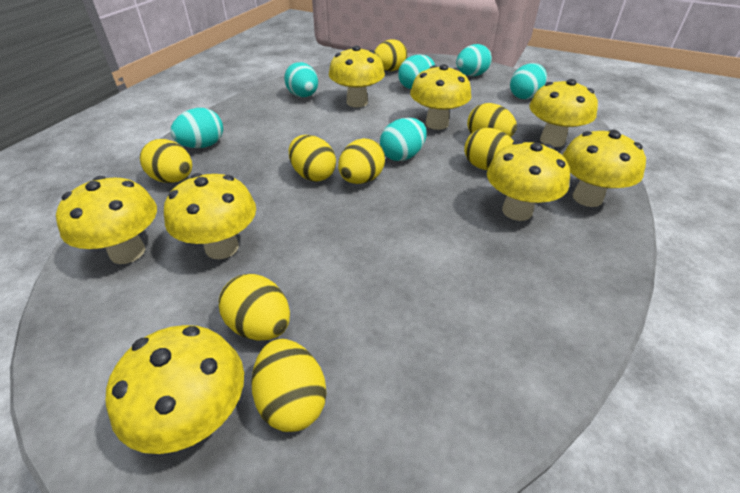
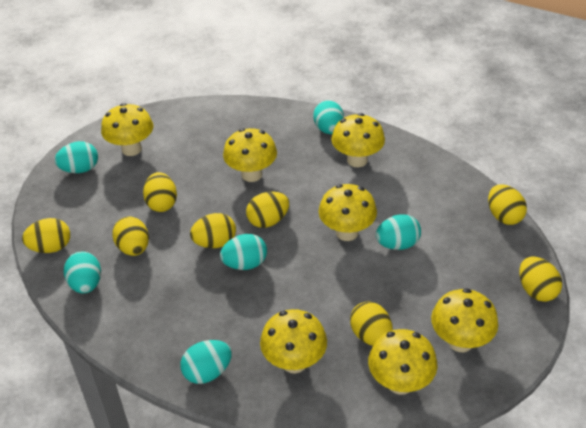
yellow mushroom: [56,176,157,264] [106,325,244,454] [164,173,256,259] [329,46,385,108] [410,64,471,130] [487,140,570,221] [529,79,598,147] [562,130,646,207] = 8 -> [101,103,154,156] [223,128,277,182] [260,309,327,374] [319,184,377,241] [331,113,385,167] [368,329,438,395] [431,288,498,352] = 7

